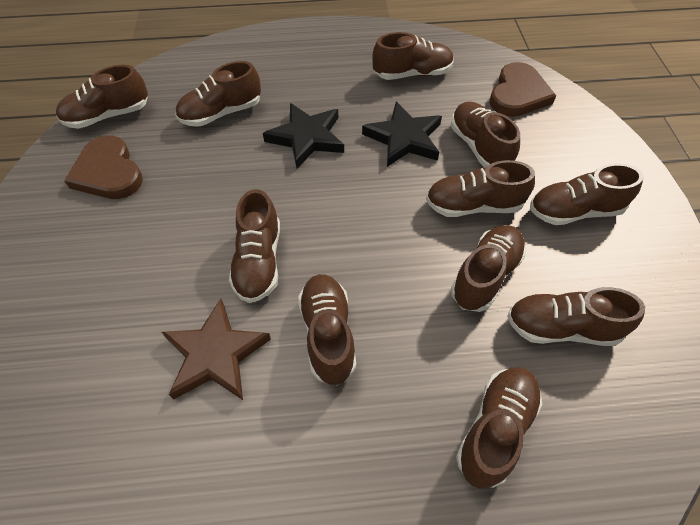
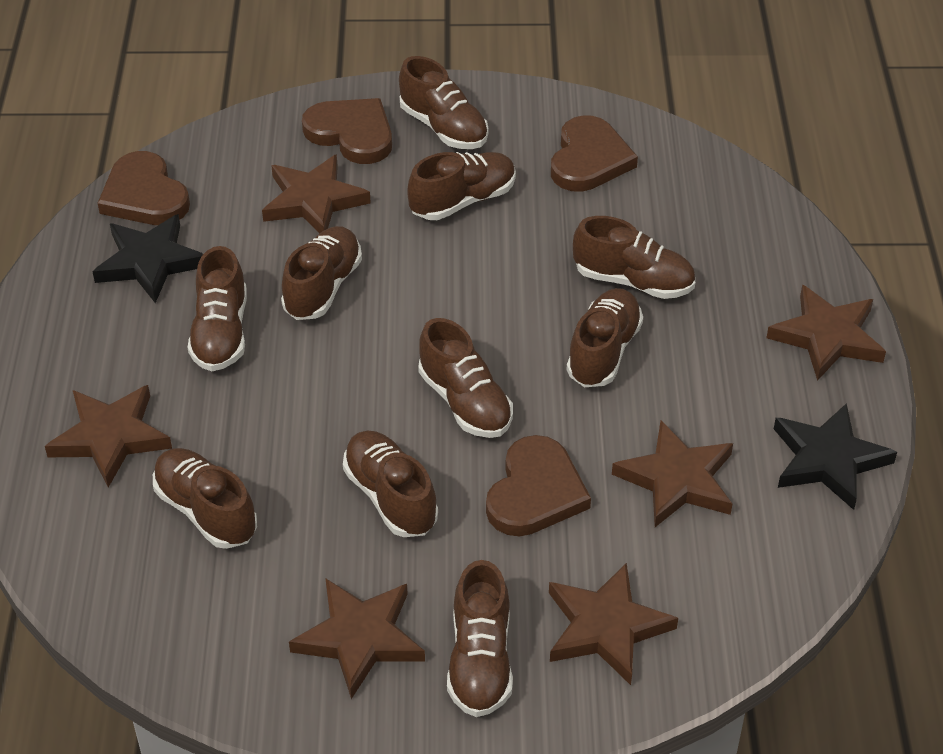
brown heart: [64,135,143,199] [490,62,556,117] = 2 -> [98,151,190,225] [302,98,392,164] [486,435,591,536] [551,115,638,192] = 4
brown shoe: [56,65,148,129] [175,61,261,127] [229,189,280,303] [298,274,356,385] [373,32,454,80] [426,160,535,217] [451,102,520,168] [451,225,526,312] [456,367,542,489] [507,287,645,346] [530,163,644,225] = 11 -> [153,448,257,549] [188,246,247,371] [281,226,362,320] [343,431,438,537] [399,56,489,149] [407,152,516,220] [418,318,513,438] [447,560,513,717] [566,288,643,387] [573,216,695,299] = 10
brown star: [162,299,271,400] = 1 -> [45,385,172,487] [262,154,371,234] [289,578,425,699] [549,563,678,685] [612,420,733,527] [767,285,886,381] = 6

